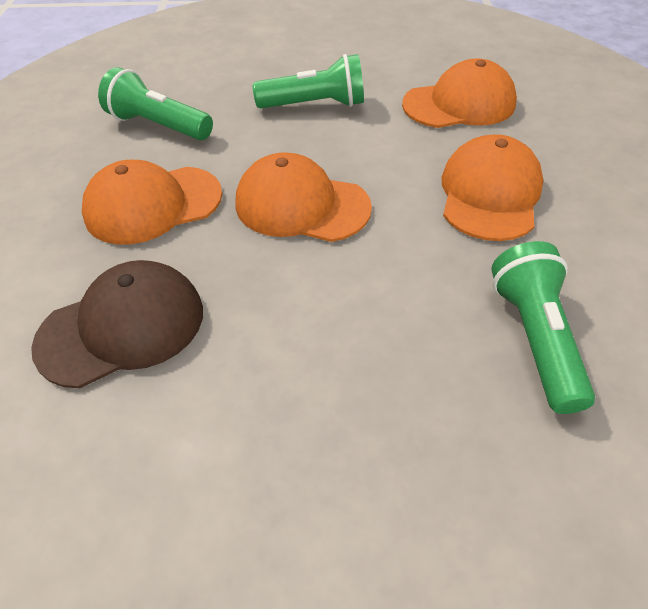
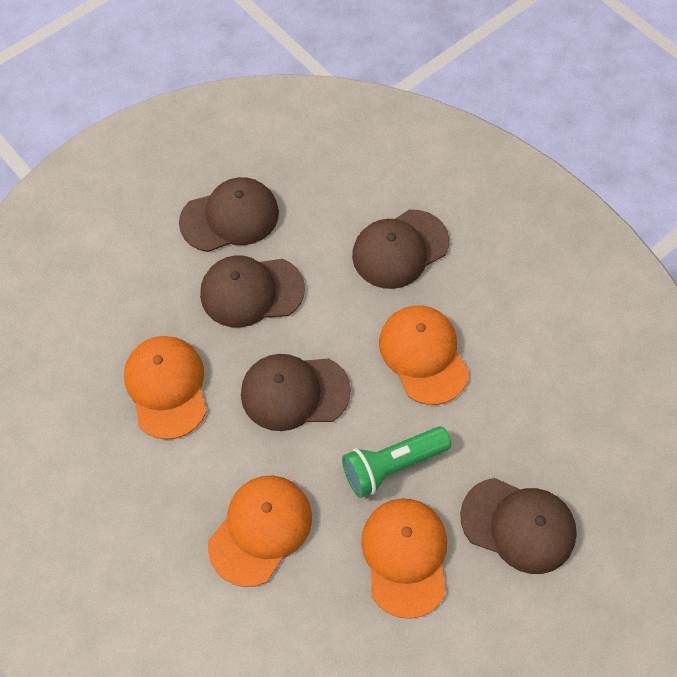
brown cap: [31,260,203,388] = 1 -> [179,177,279,252] [200,256,305,328] [241,354,351,431] [352,210,449,289] [460,478,577,574] = 5
green flashlight: [98,67,213,140] [253,54,364,108] [491,241,595,414] = 3 -> [342,426,451,498] = 1

